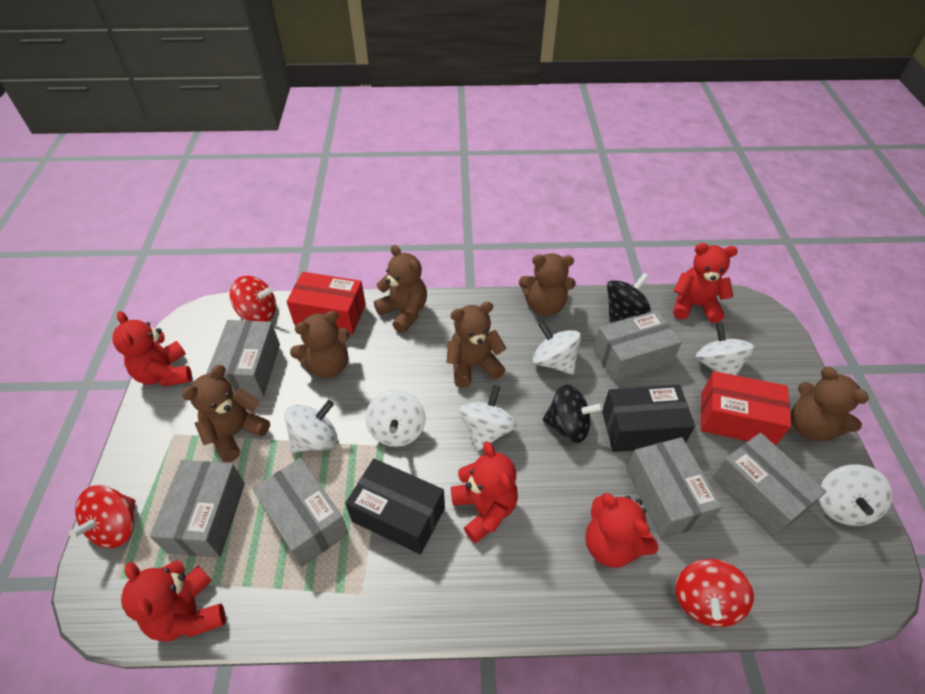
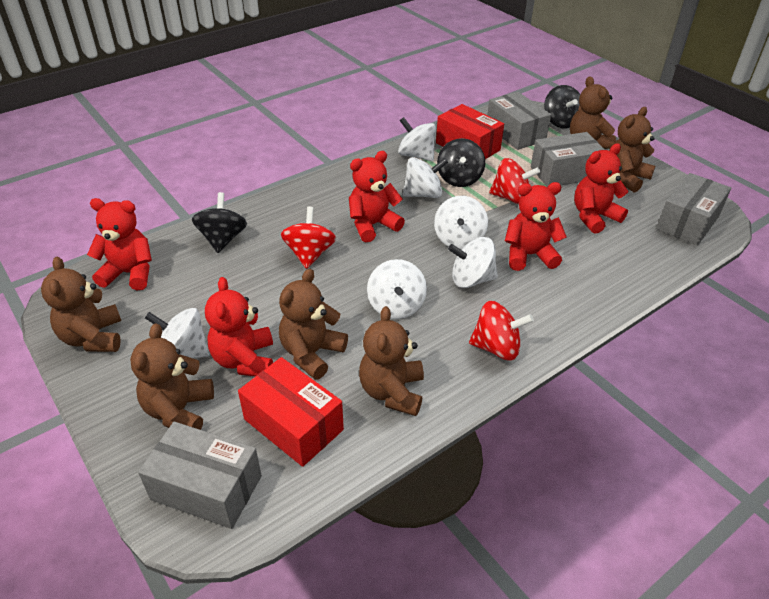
black box: [345,458,445,555] [602,385,695,452] = 2 -> none = 0
black spinning top: [543,384,603,443] [607,273,651,322] = 2 -> [192,192,247,253] [437,138,485,187] [544,85,580,128] = 3
grey box: [150,460,245,558] [207,320,280,397] [252,458,349,567] [593,310,682,383] [626,437,722,539] [712,433,827,538] = 6 -> [138,422,262,529] [487,92,551,150] [531,132,605,187] [656,173,731,245] = 4

